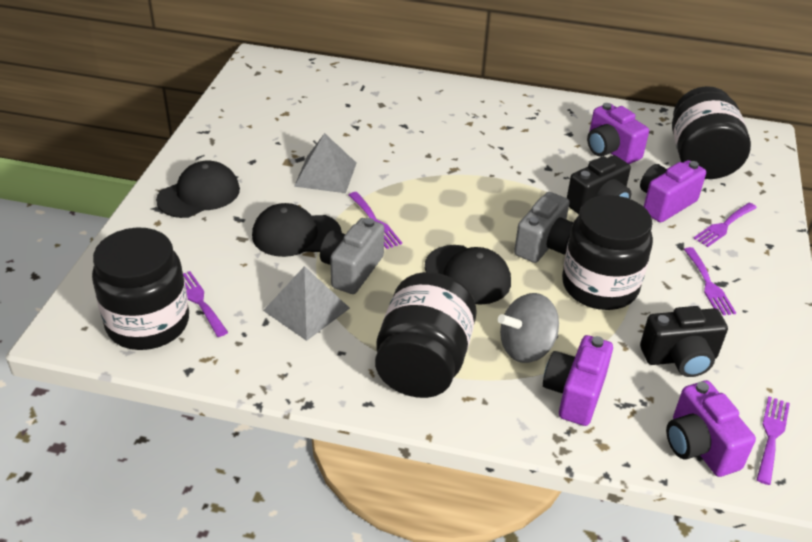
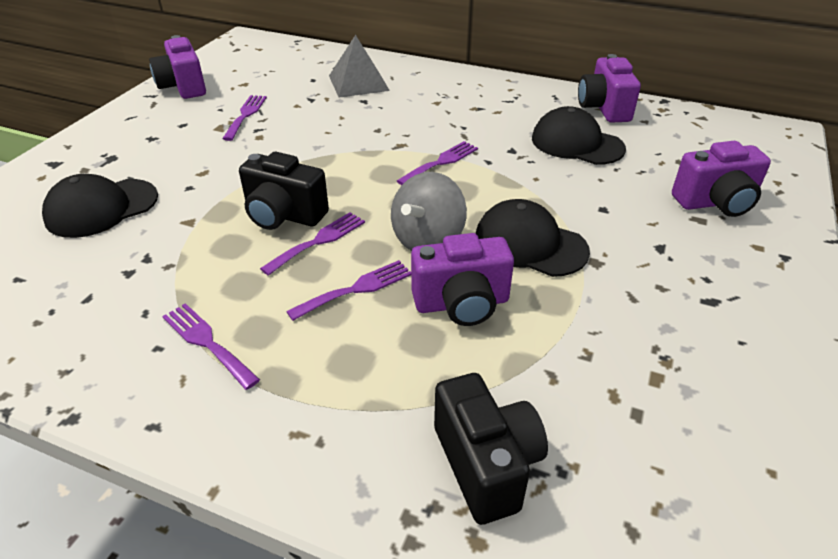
black jar: [92,227,189,350] [375,272,477,398] [562,195,653,310] [672,86,751,179] = 4 -> none = 0
grey camera: [320,218,384,294] [514,192,573,263] = 2 -> none = 0
grey pyramid: [263,266,350,341] [294,133,357,193] = 2 -> [329,35,390,98] = 1

